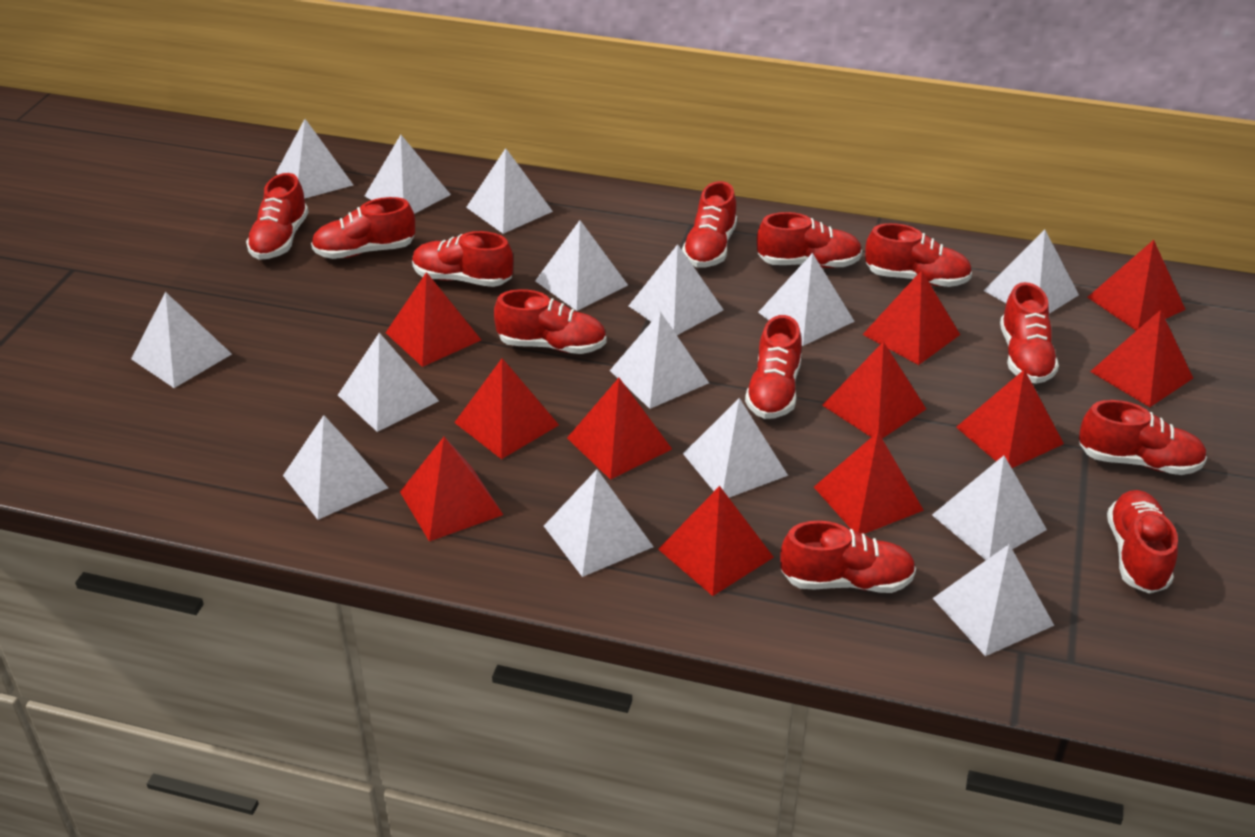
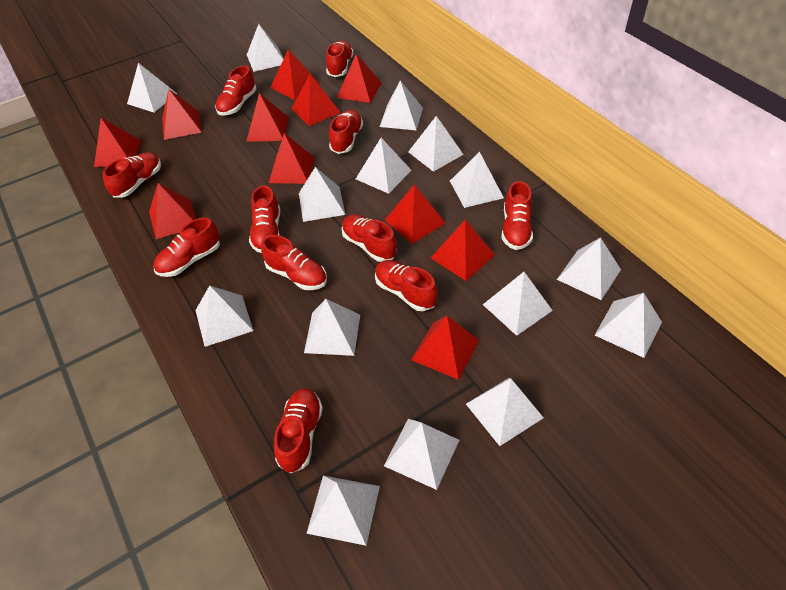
red shoe: [246,173,309,260] [311,197,415,259] [412,231,513,287] [494,289,607,354] [682,181,737,268] [745,315,802,419] [757,212,862,268] [780,521,916,593] [865,223,972,287] [1000,282,1059,384] [1079,400,1207,475] [1107,490,1178,594] = 12 -> [103,152,161,197] [153,218,220,277] [215,65,257,115] [249,185,280,253] [261,235,327,290] [274,388,323,473] [326,40,354,77] [329,110,363,154] [341,214,397,262] [375,260,438,311] [501,181,533,250] = 11

